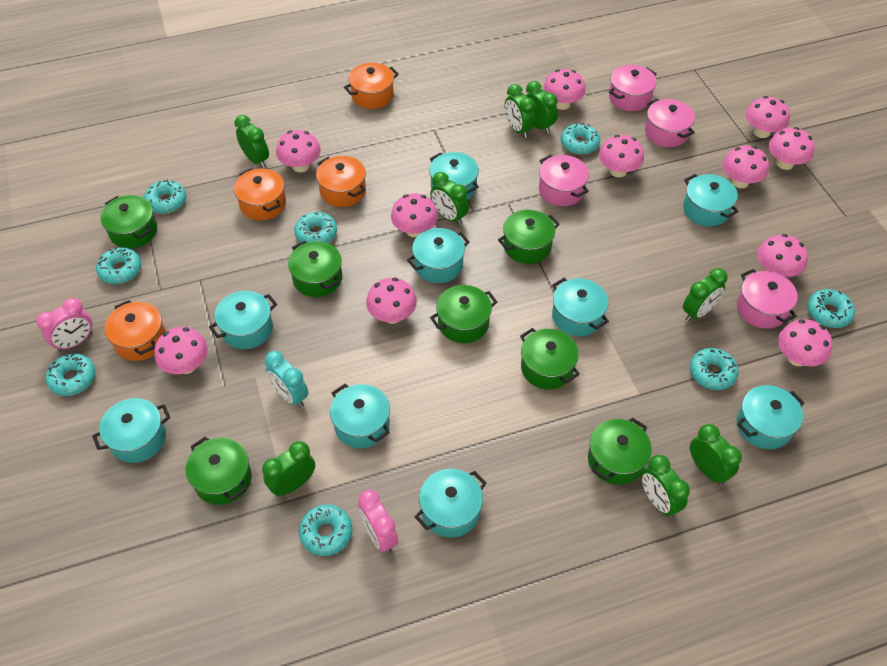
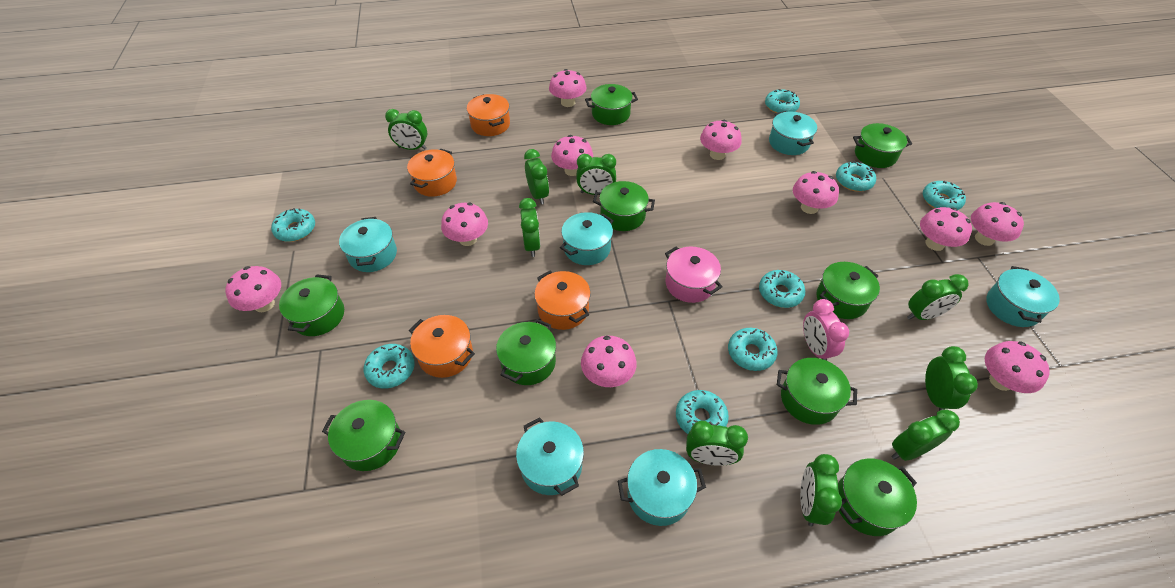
green clock: [234,115,269,168] [262,441,315,496] [430,172,469,225] [505,84,535,138] [526,81,558,134] [641,455,690,518] [683,268,728,322] [690,424,742,485] = 8 -> [385,109,427,150] [519,198,541,257] [524,149,549,205] [576,154,616,195] [686,421,748,466] [800,454,842,527] [891,410,960,461] [907,274,969,320] [925,346,978,411] = 9
green pot: [100,195,157,248] [186,437,252,505] [288,241,342,297] [430,285,497,343] [498,210,560,264] [520,328,580,389] [588,417,652,485] = 7 -> [279,274,344,336] [322,400,405,471] [496,319,556,385] [585,84,638,125] [593,181,655,231] [777,358,857,425] [816,262,880,319] [838,458,917,536] [853,123,912,168] = 9
pink clock: [36,298,93,352] [358,490,398,553] = 2 -> [803,299,849,361] = 1
pink mushroom: [154,327,208,374] [276,130,321,172] [366,278,417,324] [391,193,438,237] [543,69,585,110] [599,135,644,177] [723,146,769,188] [746,96,790,138] [757,234,808,277] [768,127,815,170] [778,319,833,366] = 11 -> [225,266,281,312] [441,203,488,246] [549,69,586,107] [551,135,593,176] [581,336,637,387] [700,120,742,160] [793,171,839,214] [920,207,972,251] [971,202,1024,246] [985,341,1050,393] = 10
pink pot: [539,155,589,206] [609,65,657,111] [645,99,695,147] [737,269,798,329] = 4 -> [665,247,722,303] = 1
turquoise clock: [265,351,308,407] = 1 -> none = 0
turquoise pot: [92,398,170,463] [209,291,277,349] [330,384,390,448] [407,228,470,283] [415,469,486,537] [429,152,479,199] [552,278,609,336] [683,174,739,227] [737,385,805,449] = 9 -> [339,217,397,272] [516,417,584,496] [560,212,614,265] [618,449,706,526] [769,111,817,155] [986,266,1060,327] = 6

